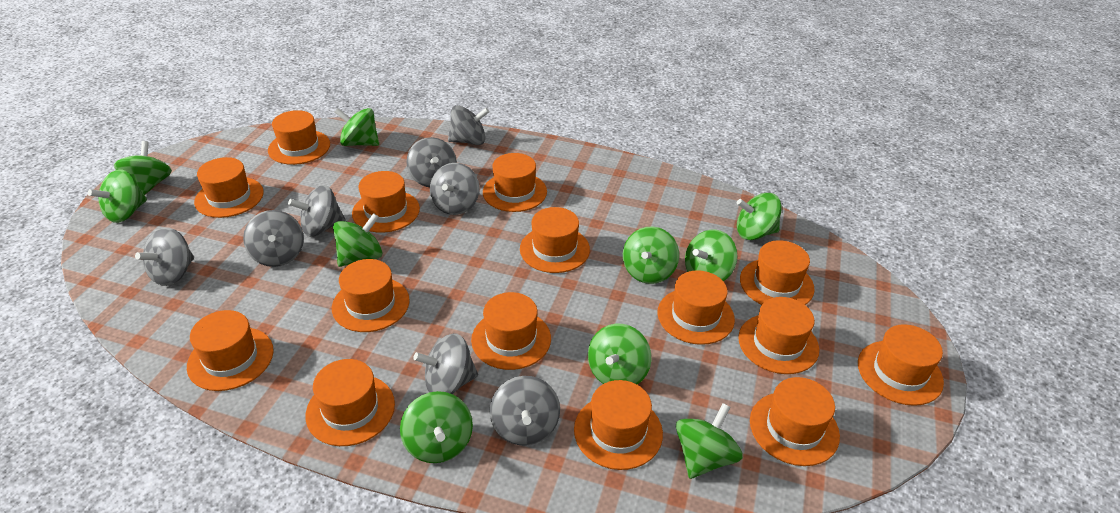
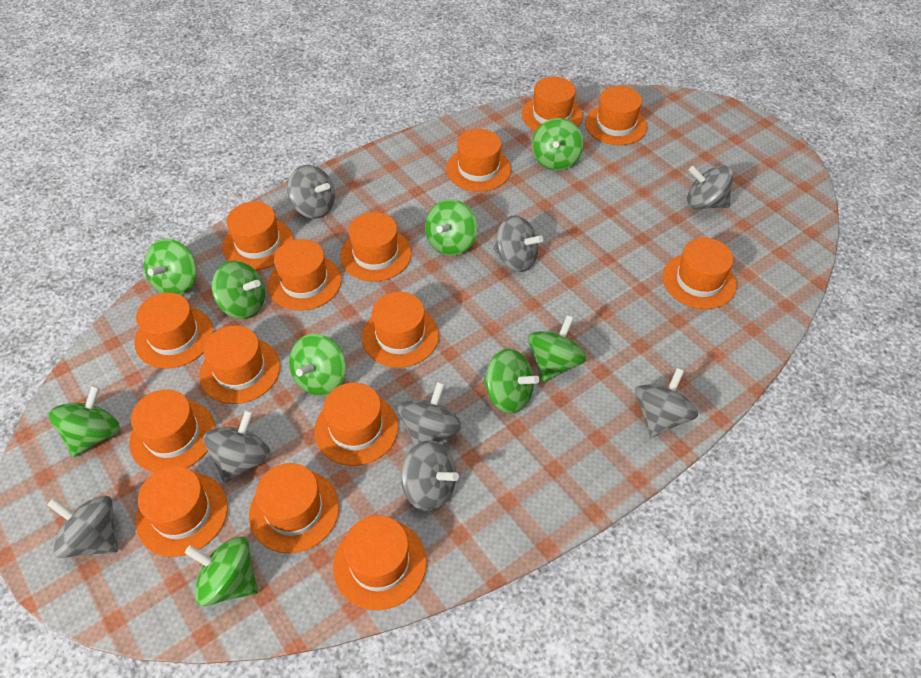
green spinning top: [88,169,147,223] [114,141,172,195] [333,213,383,267] [335,108,379,146] [400,391,473,463] [588,324,651,385] [623,226,679,284] [676,403,743,479] [685,230,737,281] [737,193,782,240] = 10 -> [49,385,120,457] [144,239,197,295] [185,537,258,606] [212,261,265,319] [289,334,346,396] [425,199,477,256] [483,349,539,413] [528,315,587,382] [532,118,583,171] = 9

